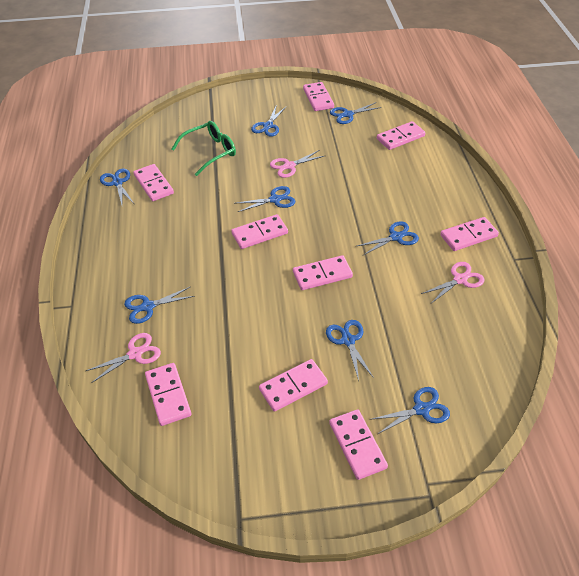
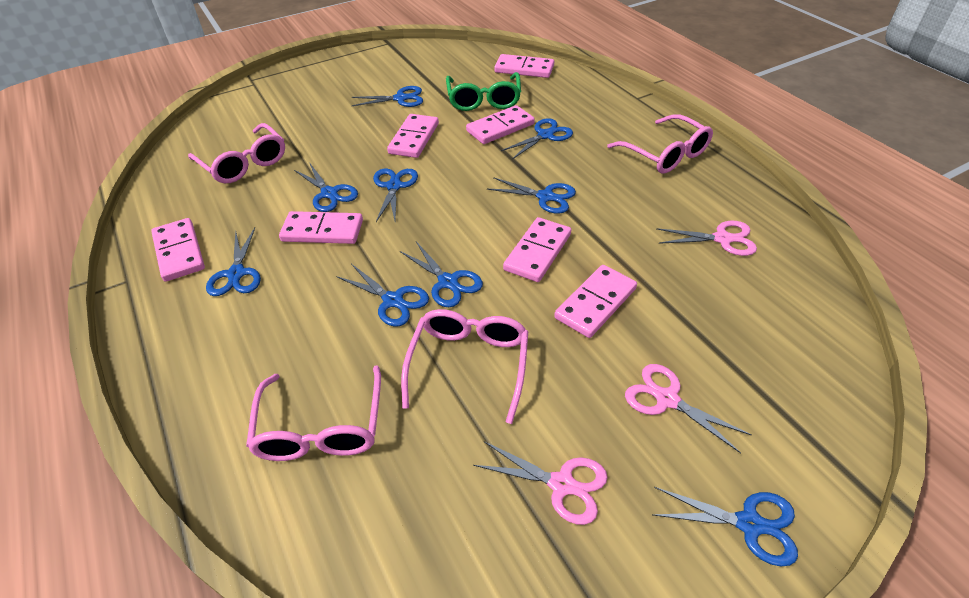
blue scissors: [100,169,134,205] [124,286,195,324] [237,186,295,212] [251,106,287,137] [326,320,374,381] [330,102,382,124] [357,221,419,255] [370,387,450,434] = 8 -> [206,228,261,296] [294,162,358,212] [336,264,429,327] [351,86,423,107] [373,169,418,222] [400,242,483,307] [487,177,576,214] [501,118,573,159] [652,487,798,566] = 9
pink domino: [133,164,174,201] [145,363,191,426] [231,214,288,249] [259,359,328,412] [293,255,353,290] [303,82,334,111] [329,409,388,480] [377,121,425,150] [440,217,499,251] = 9 -> [151,218,205,282] [279,211,363,244] [387,114,439,158] [466,105,535,144] [494,54,554,78] [503,217,571,282] [554,265,637,338] = 7
pink glasses: none = 0 -> [188,123,285,183] [246,365,381,461] [401,309,528,424] [607,114,713,174] = 4

